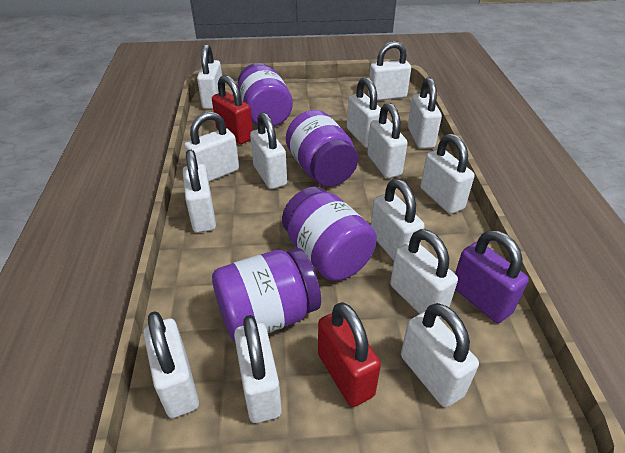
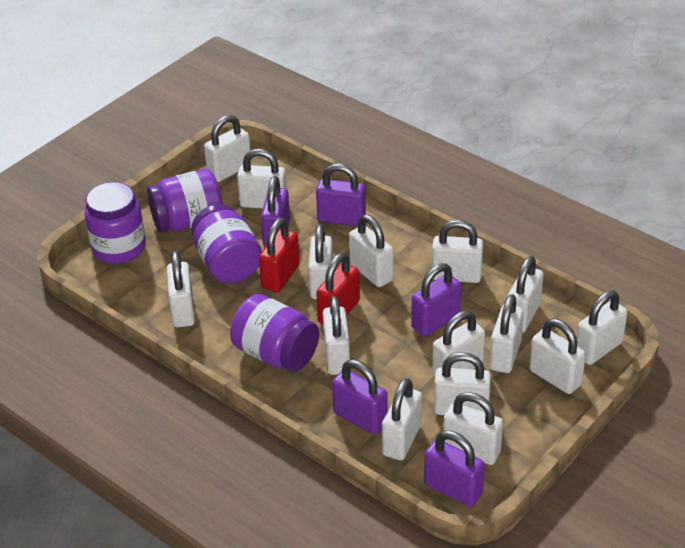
purple padlock: [455,230,529,323] = 1 -> [261,176,290,247] [316,164,366,226] [332,360,388,435] [411,263,461,336] [424,430,485,507] = 5
white padlock: [143,311,199,418] [183,150,216,233] [184,112,239,182] [197,44,222,109] [234,315,282,423] [250,112,287,189] [347,77,381,148] [367,103,408,178] [368,41,411,101] [371,179,425,261] [390,229,458,318] [401,303,479,407] [408,78,442,149] [420,134,474,214] = 14 -> [167,251,195,327] [204,115,252,182] [237,149,287,209] [308,224,333,299] [323,296,350,375] [349,215,394,287] [382,378,422,460] [432,220,483,283] [432,311,485,376] [434,352,491,415] [443,392,503,465] [489,294,524,373] [507,256,544,333] [529,319,586,394] [577,290,628,365] = 15

